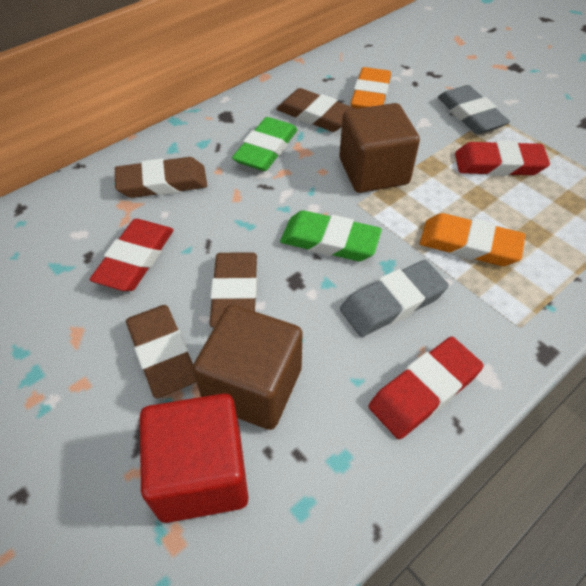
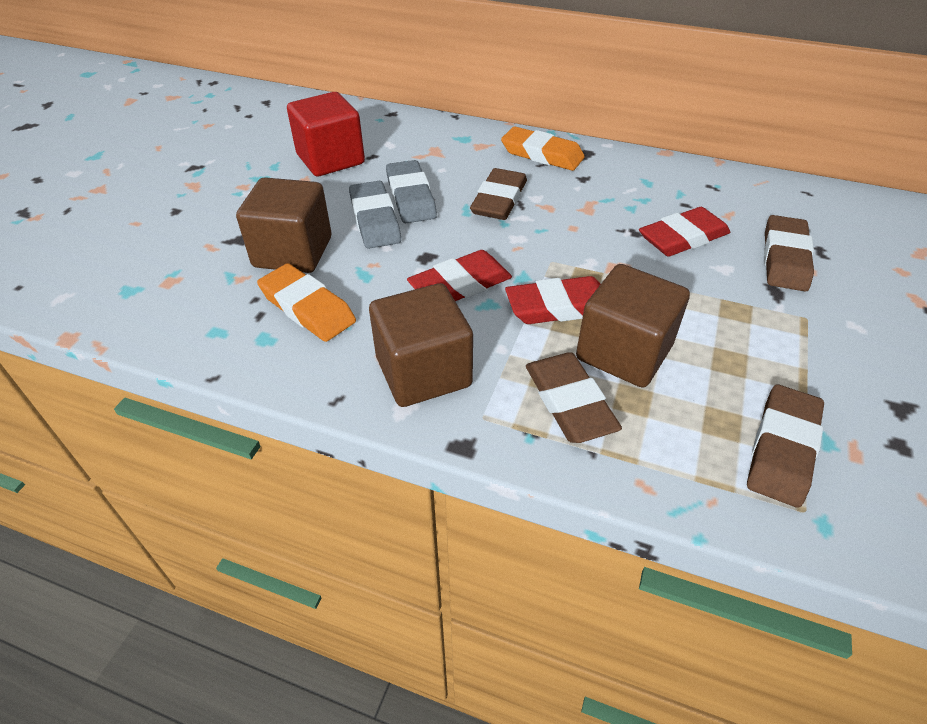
brown cube: [193,305,303,430] [339,103,420,193] = 2 -> [236,177,331,273] [369,283,473,407] [576,264,690,388] = 3
green eraser: [232,117,297,171] [280,210,382,261] = 2 -> none = 0

